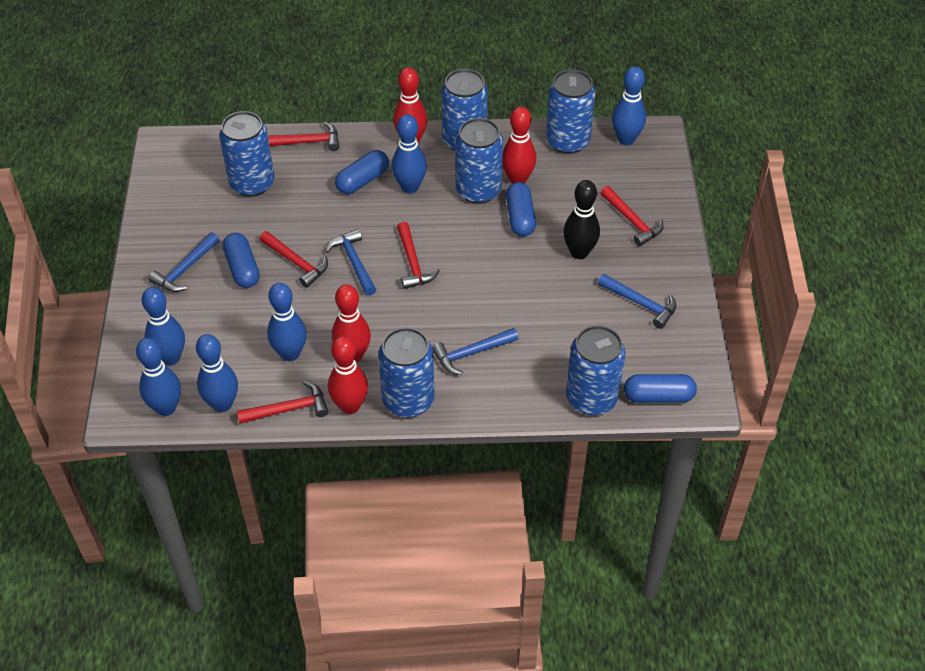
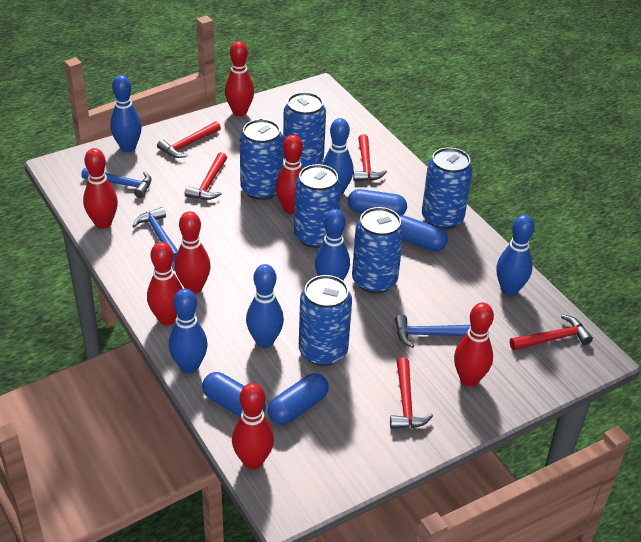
black bowling pin: [563,180,600,259] = 1 -> none = 0
blue hammer: [148,232,219,292] [326,229,376,296] [432,328,518,375] [598,274,676,329] = 4 -> [81,168,151,198] [133,207,178,262] [395,314,471,348] = 3
red bowling pin: [328,336,368,414] [332,284,371,362] [393,67,427,143] [503,107,536,184] = 4 -> [83,148,118,229] [147,242,183,325] [174,211,211,294] [225,41,254,116] [232,383,274,469] [276,135,303,214] [454,303,494,387] = 7

